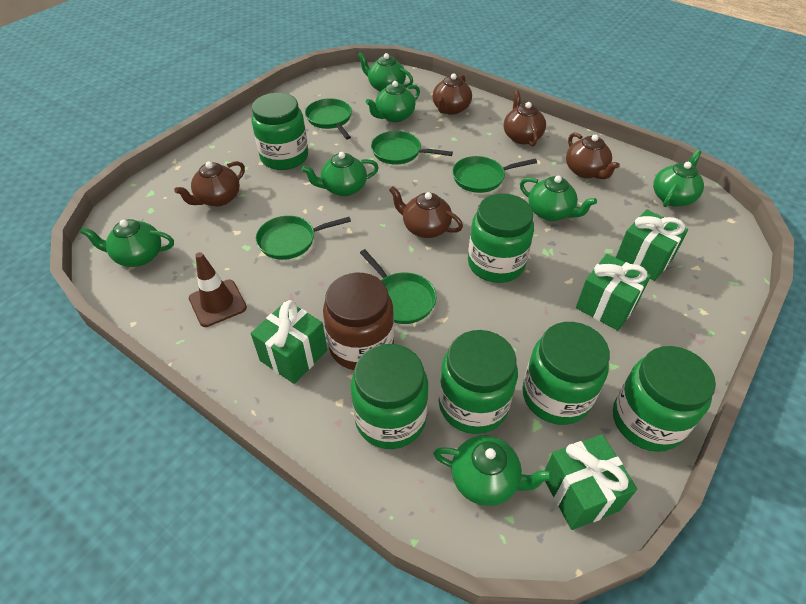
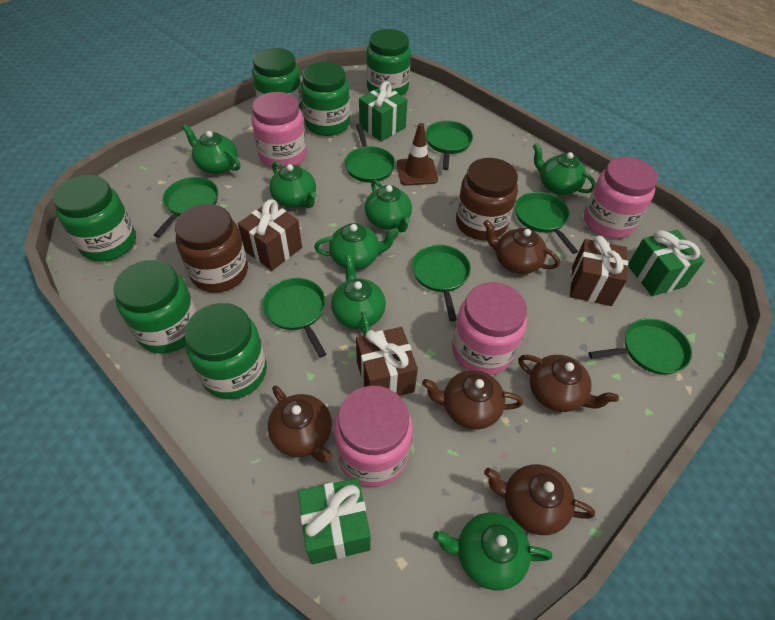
brown gift: none = 0 -> [238,199,302,271] [356,327,418,396] [570,236,628,306] = 3
brown jar: [323,273,394,370] = 1 -> [175,204,248,293] [456,158,518,240] = 2
green gift: [251,300,327,384] [544,434,637,530] [576,254,651,331] [616,209,688,281] = 4 -> [298,478,370,564] [359,81,407,142] [628,230,705,296] = 3
green pan: [256,216,351,260] [305,99,352,139] [360,249,437,324] [371,131,453,165] [452,156,537,193] = 5 -> [154,177,218,237] [262,278,326,358] [345,124,395,183] [412,245,471,321] [425,121,473,170] [515,192,578,254] [588,318,692,375] = 7
pink jar: none = 0 -> [252,92,307,169] [334,386,413,487] [452,282,527,375] [584,157,658,238] = 4

